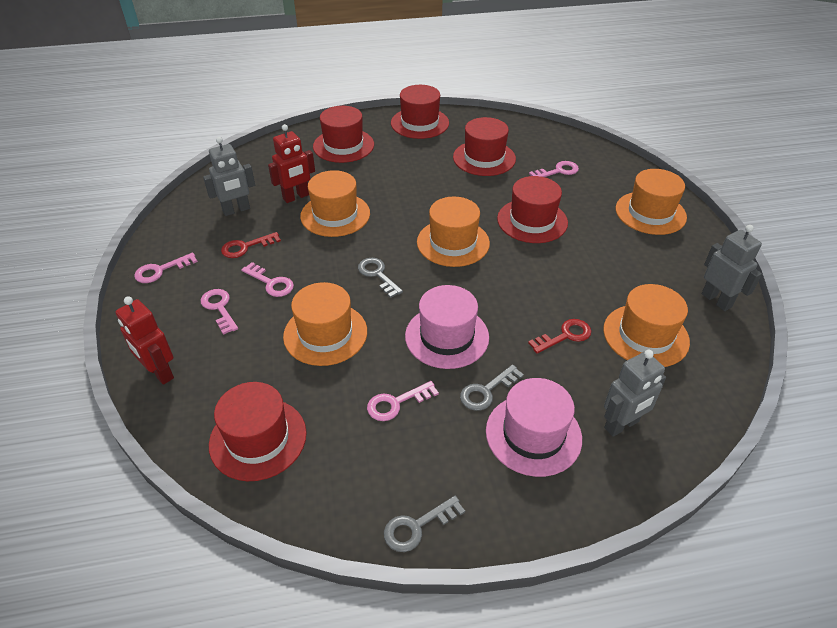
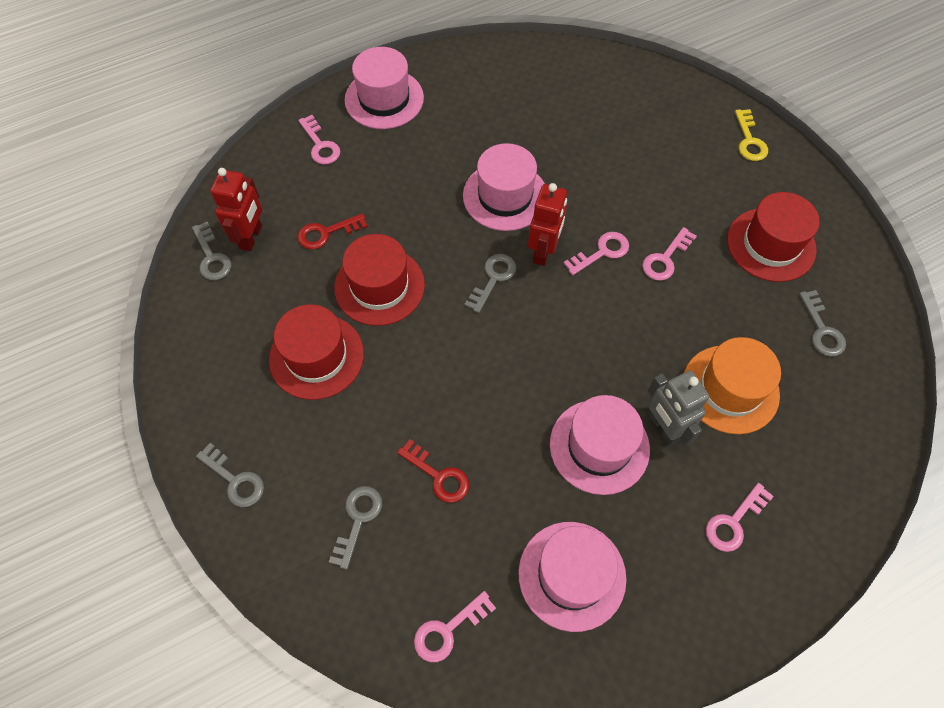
grey key: [358,258,403,298] [384,496,465,552] [460,365,524,411] = 3 -> [192,221,232,280] [196,443,264,507] [329,486,382,570] [464,254,516,313] [799,290,846,357] = 5
grey robot: [203,137,255,216] [604,350,666,437] [701,225,762,311] = 3 -> [648,370,709,446] = 1
orange hat: [283,282,367,366] [300,170,370,237] [417,197,490,267] [603,284,690,367] [616,169,687,235] = 5 -> [684,337,781,434] = 1
pink hat: [405,285,489,369] [486,378,582,477] = 2 -> [344,47,424,129] [463,143,545,231] [518,522,627,632] [550,395,650,495] = 4
red hat: [209,382,307,481] [313,106,374,163] [391,85,449,139] [453,117,516,176] [497,176,568,243] = 5 -> [269,304,364,400] [334,234,425,326] [727,192,820,282] = 3
yellow key: none = 0 -> [735,109,768,161] = 1

